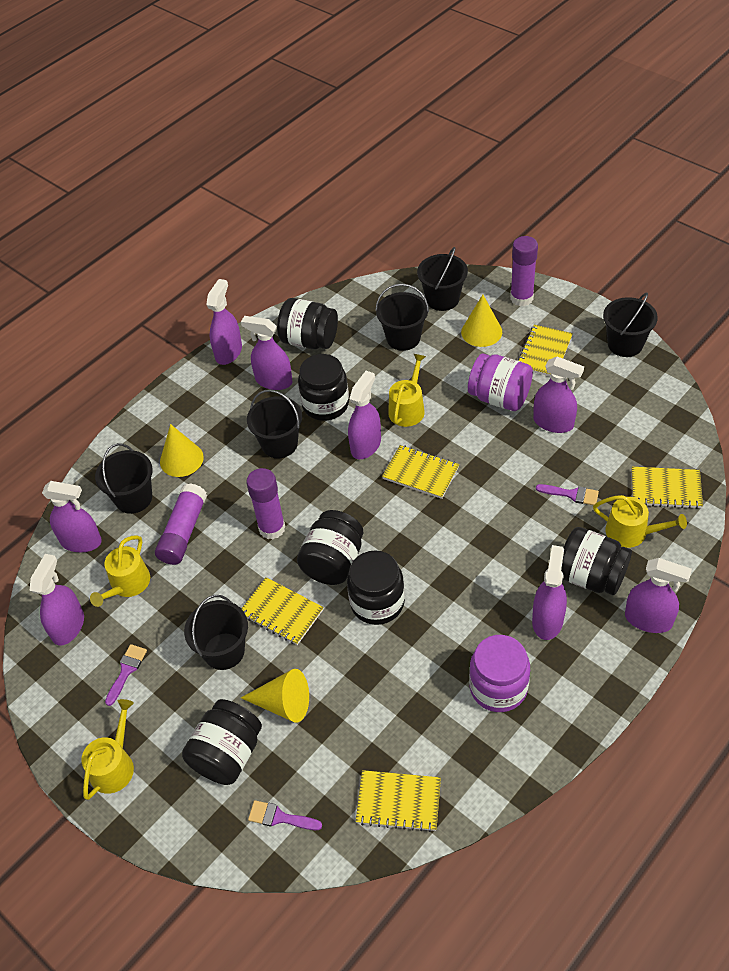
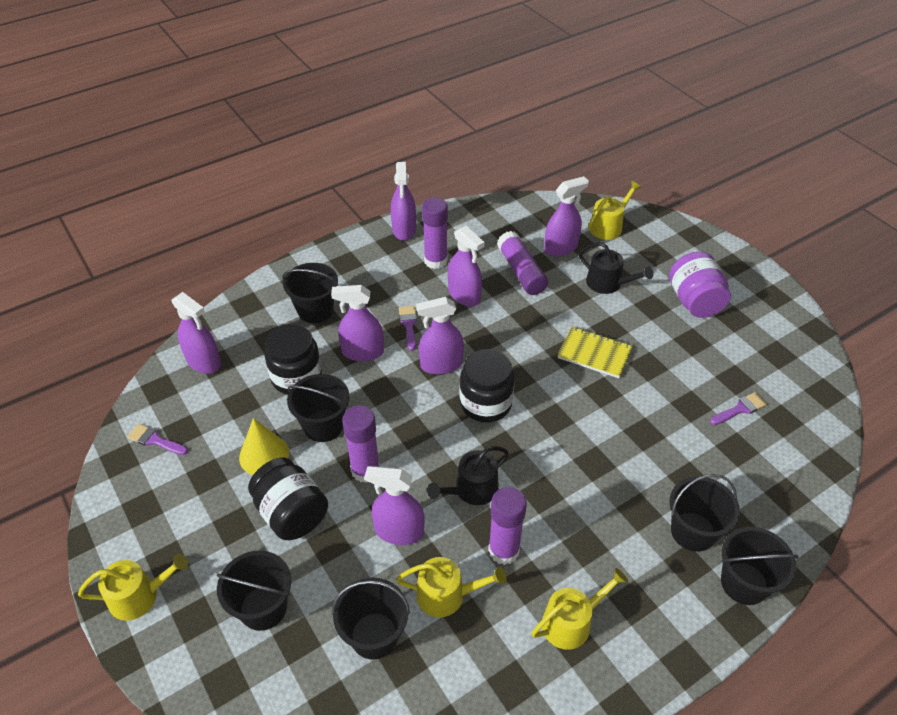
black jar: [182,699,262,785] [277,298,338,349] [297,510,363,585] [298,354,349,421] [347,550,405,625] [561,527,632,595] = 6 -> [248,458,328,540] [265,324,322,395] [459,349,515,423] = 3
black watering can: none = 0 -> [427,446,509,505] [579,242,653,294] = 2
purple glue stick: [155,483,207,565] [246,468,285,539] [510,236,538,306] = 3 -> [342,405,380,483] [422,197,448,269] [488,487,527,565] [497,231,548,295] = 4
purple jar: [468,354,533,411] [469,635,530,712] = 2 -> [669,251,731,318] = 1
purple spray bottle: [30,554,84,646] [42,481,102,552] [206,279,242,365] [241,316,293,390] [348,371,381,459] [532,545,567,640] [533,357,584,433] [625,558,692,633] = 8 -> [172,292,221,374] [331,285,384,361] [365,466,424,545] [391,162,416,241] [416,297,464,375] [448,226,485,306] [544,176,589,256] = 7
yellow cone: [160,424,204,477] [241,669,309,723] [461,295,502,347] = 3 -> [239,418,289,475] = 1
yellow notebook: [241,577,324,645] [355,770,441,832] [382,445,459,499] [518,325,573,376] [632,467,703,509] = 5 -> [558,327,633,378] = 1

